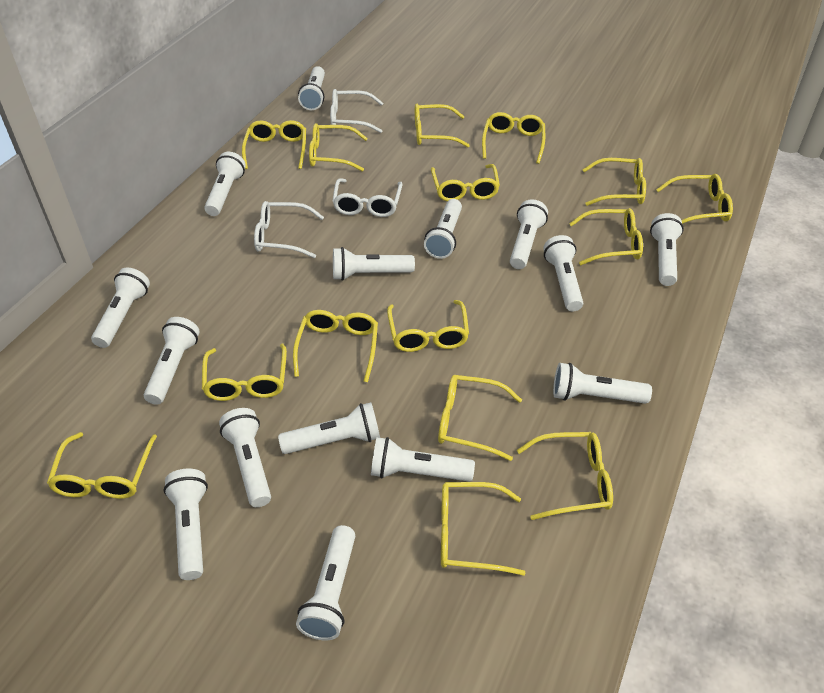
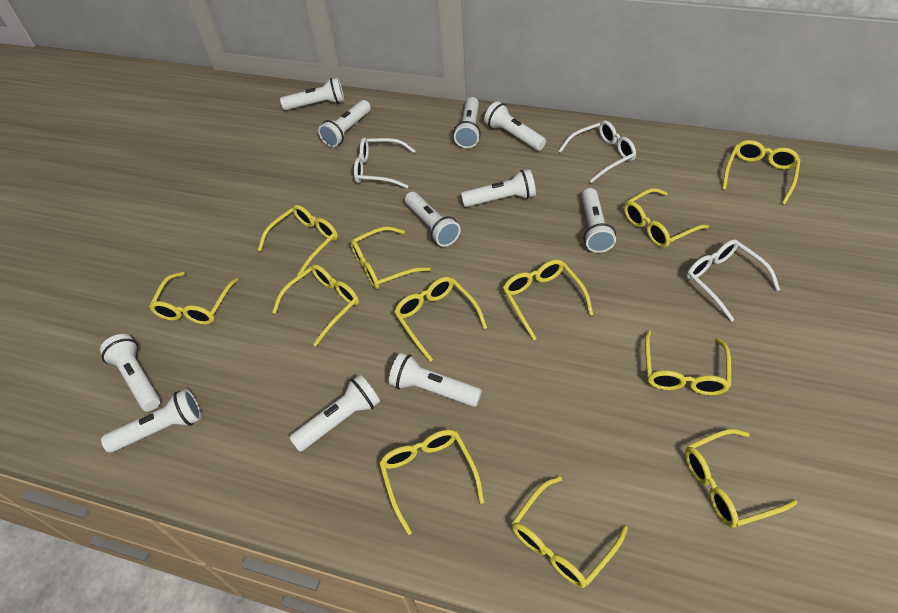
white flashlight: [91,268,150,348] [144,317,200,405] [163,469,208,580] [204,152,246,216] [219,408,271,507] [278,402,380,454] [296,525,355,640] [298,66,325,110] [333,247,415,281] [371,437,475,482] [424,199,462,259] [510,199,548,269] [543,235,583,311] [553,363,652,404] [650,213,684,286] = 15 -> [100,334,160,412] [101,389,202,453] [280,77,344,110] [289,375,380,452] [318,100,371,147] [389,353,482,407] [405,192,461,247] [453,97,481,148] [461,169,536,207] [484,101,546,151] [581,188,616,253] = 11
yellow glasses: [47,432,157,499] [202,344,287,401] [242,120,306,169] [293,310,378,382] [309,123,368,172] [387,300,469,352] [415,104,470,147] [431,164,500,201] [438,375,522,461] [441,482,526,576] [482,112,545,164] [517,432,613,520] [569,208,643,265] [582,158,646,206] [656,174,733,224] = 15 -> [149,272,239,325] [258,205,338,276] [272,264,359,346] [350,227,431,289] [379,430,484,535] [394,277,487,362] [503,260,593,340] [512,476,628,588] [624,188,709,248] [645,330,731,395] [685,429,798,528] [722,140,801,205] = 12

